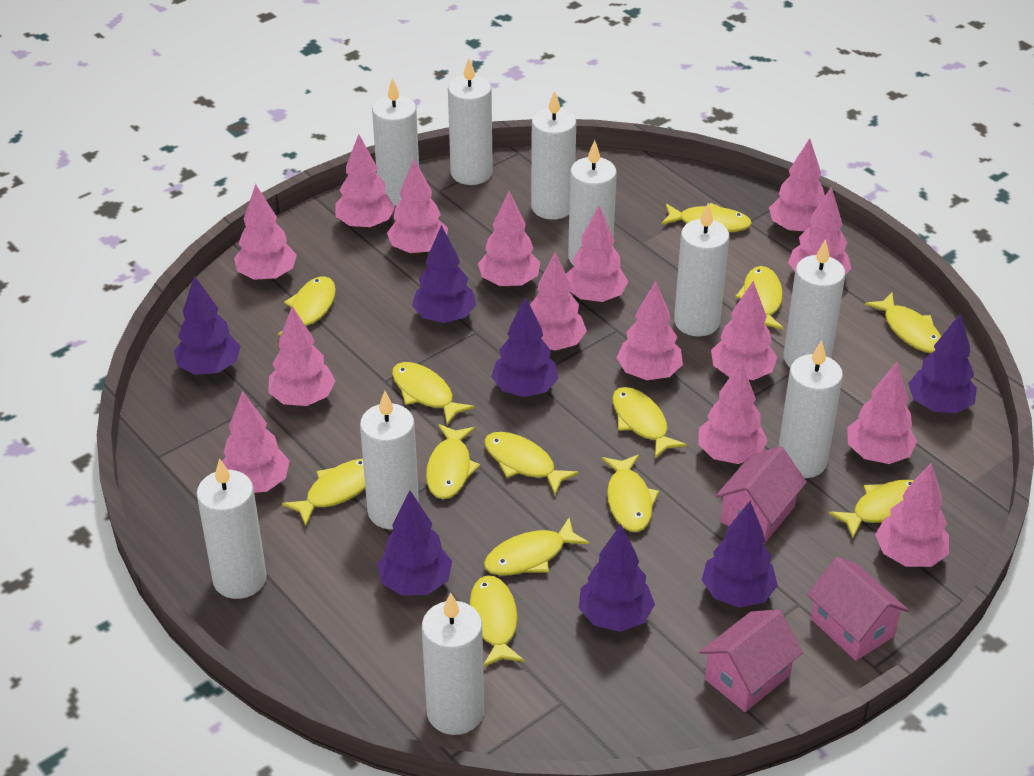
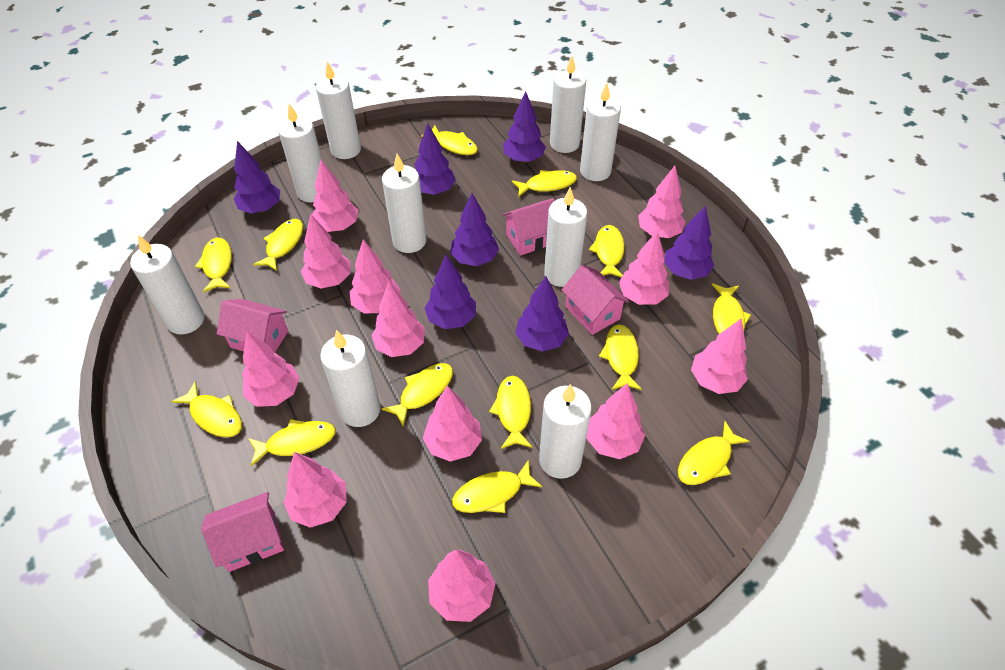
pink house: [699,609,803,712] [716,446,807,544] [807,557,909,661] = 3 -> [201,492,284,572] [217,299,288,353] [502,198,555,256] [562,265,629,335] = 4
pink tree: [222,391,290,493] [234,184,297,281] [268,306,336,406] [335,134,395,229] [387,159,448,255] [478,191,540,288] [530,252,587,351] [566,206,628,303] [616,281,683,380] [698,361,768,464] [711,281,777,380] [769,138,825,234] [788,186,851,275] [847,362,917,464] [875,463,949,567] = 15 -> [242,332,299,407] [283,452,347,528] [301,214,351,289] [312,160,358,232] [349,240,401,314] [371,282,425,357] [423,385,482,462] [428,550,496,622] [586,383,645,459] [619,231,669,305] [638,166,686,238] [691,318,748,394] = 12
white candle: [197,458,267,599] [360,391,419,529] [372,78,419,206] [422,593,484,735] [448,58,493,185] [531,90,576,220] [568,140,617,266] [674,203,729,336] [778,340,843,478] [784,239,845,367] = 10 -> [130,235,204,335] [278,104,322,202] [316,62,361,159] [320,330,381,427] [382,154,427,253] [539,384,592,479] [544,187,587,287] [550,56,586,153] [580,83,621,181] = 9

